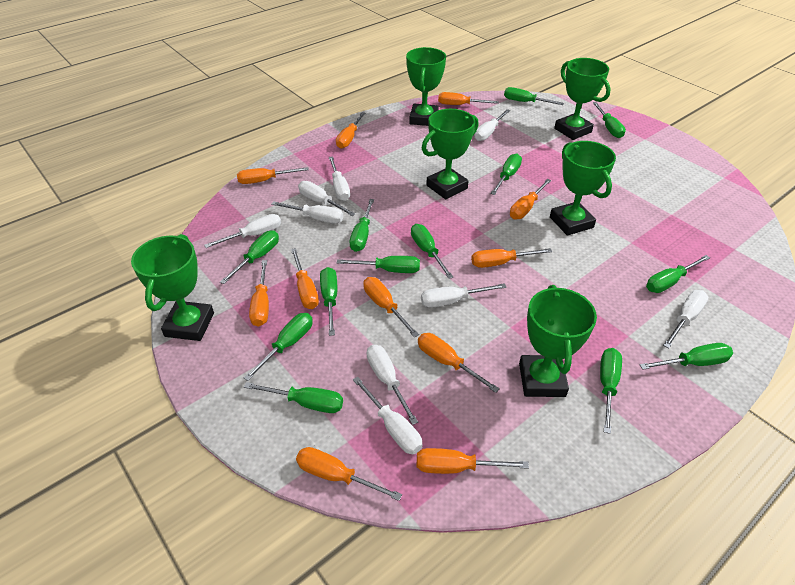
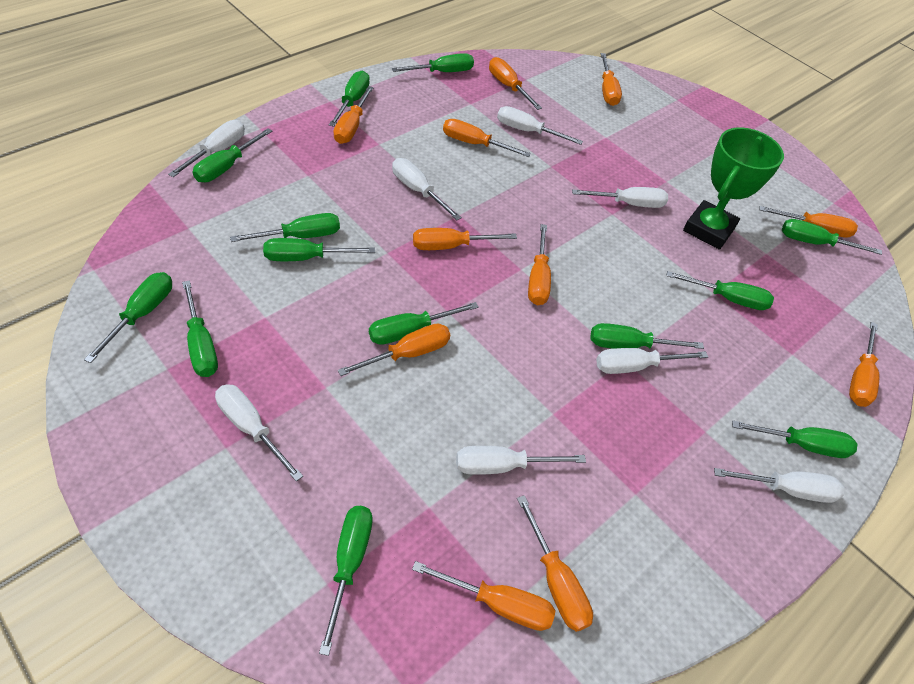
green trophy: [131,234,214,341] [406,47,446,126] [422,109,479,199] [519,285,597,397] [550,141,616,236] [554,58,611,140] = 6 -> [683,127,784,250] = 1
white screwdriver: [204,214,281,248] [271,201,343,223] [298,181,355,216] [329,156,350,201] [353,376,423,454] [367,345,418,425] [421,283,507,308] [475,109,510,141] [663,290,708,349] = 9 -> [168,120,245,177] [215,384,303,481] [392,158,462,220] [456,446,586,475] [497,106,583,145] [572,187,668,208] [596,348,708,374] [714,468,845,503] = 8

